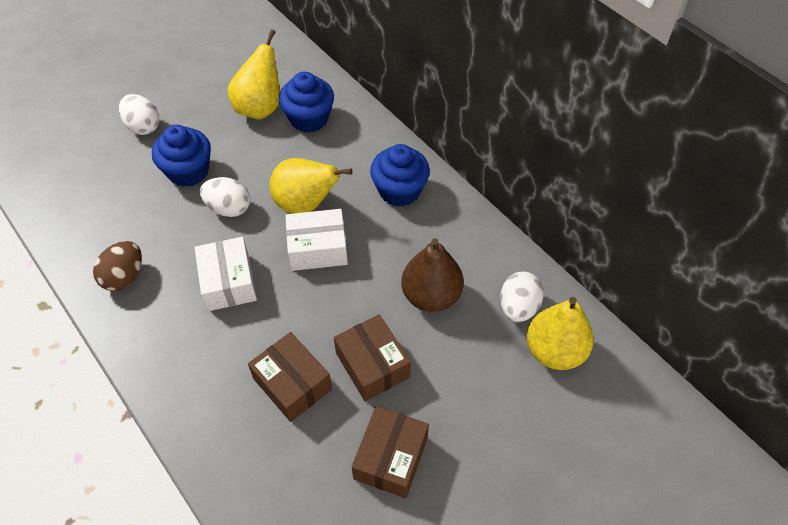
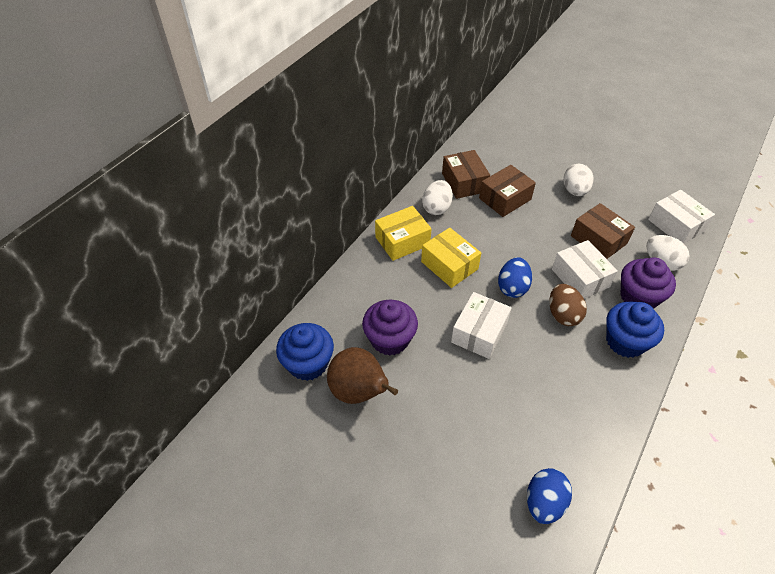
blue cupcake: [152,125,211,187] [279,71,334,133] [370,144,430,207] = 3 -> [276,323,334,381] [606,302,664,358] = 2
blue egg: none = 0 -> [498,257,532,298] [527,468,572,524] = 2
purple cupcake: none = 0 -> [362,300,418,356] [621,257,676,309] = 2
white box: [195,237,257,311] [285,209,348,271] = 2 -> [451,292,512,359] [552,240,618,299] [648,190,715,243] = 3
yellow box: none = 0 -> [375,206,431,261] [421,228,481,288] = 2
yellow pear: [228,29,280,120] [270,158,353,214] [527,297,594,370] = 3 -> none = 0

